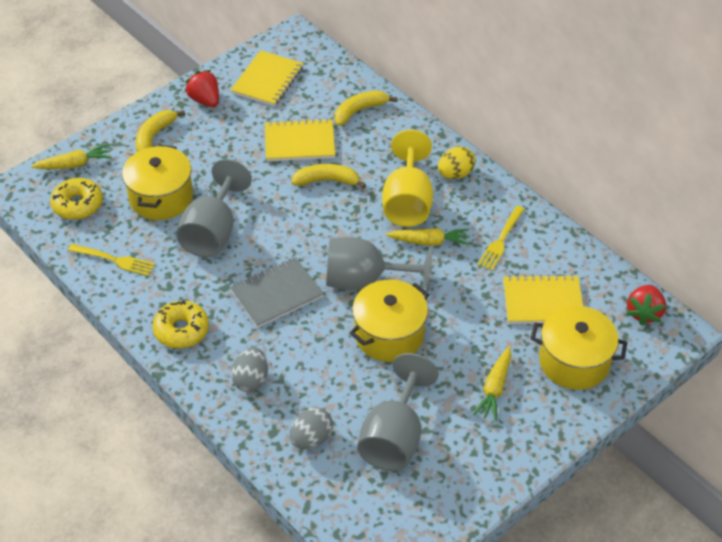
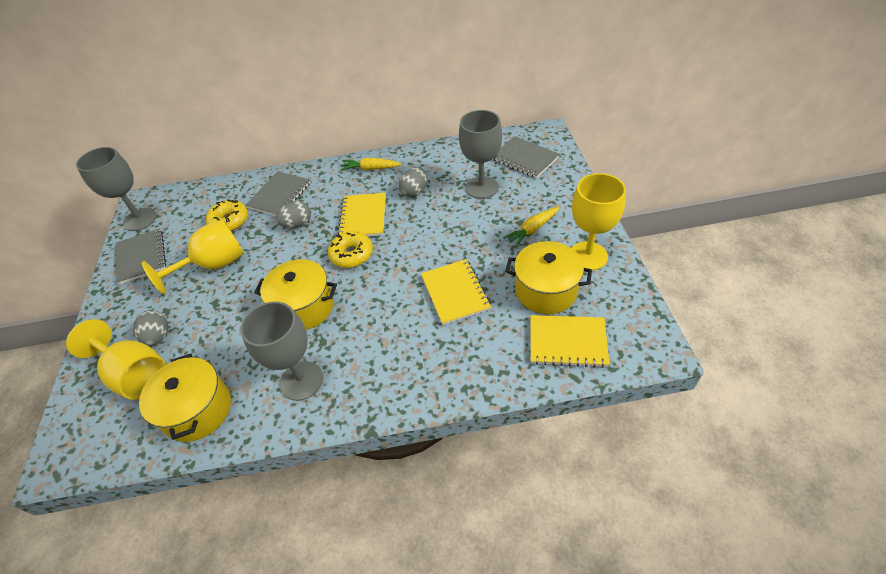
grey egg: [231,347,268,392] [290,407,333,449] = 2 -> [133,310,168,346] [276,201,311,228] [399,167,427,197] = 3
grey notebook: [230,257,324,328] = 1 -> [115,228,166,285] [245,172,311,216] [493,136,560,178] = 3
red strawberry: [184,70,219,107] [626,285,666,326] = 2 -> none = 0
yellow banana: [136,110,185,152] [291,164,366,189] [335,90,398,126] = 3 -> none = 0
yellow carrot: [31,144,112,169] [386,228,469,246] [473,347,511,421] = 3 -> [341,158,402,171] [503,207,559,247] = 2
yellow egg: [438,146,475,179] = 1 -> none = 0
yellow fork: [68,244,155,276] [478,206,525,271] = 2 -> none = 0
yellow goblet: [382,130,433,227] = 1 -> [66,319,166,400] [142,219,244,294] [571,173,626,271] = 3

